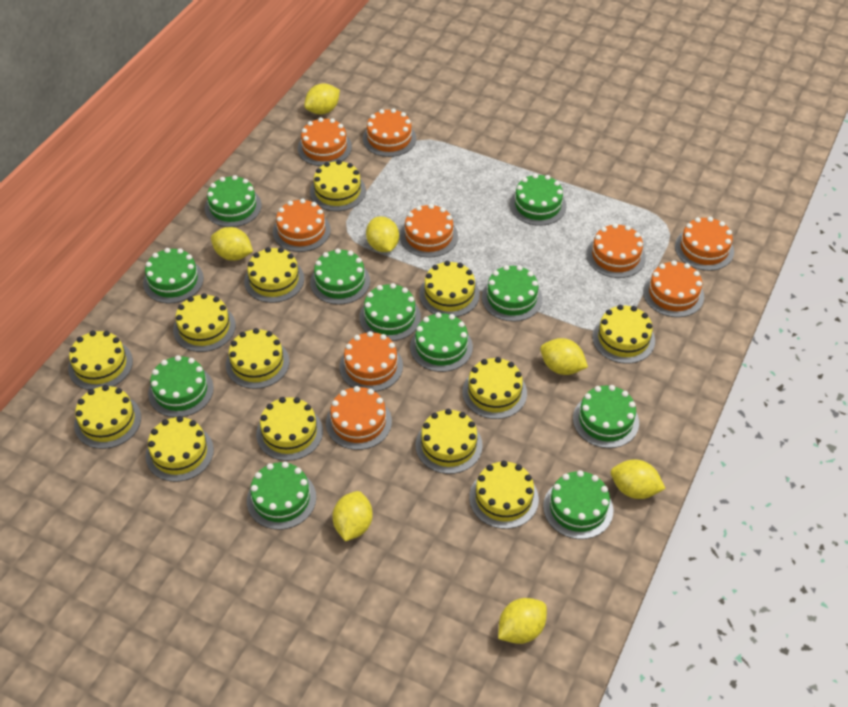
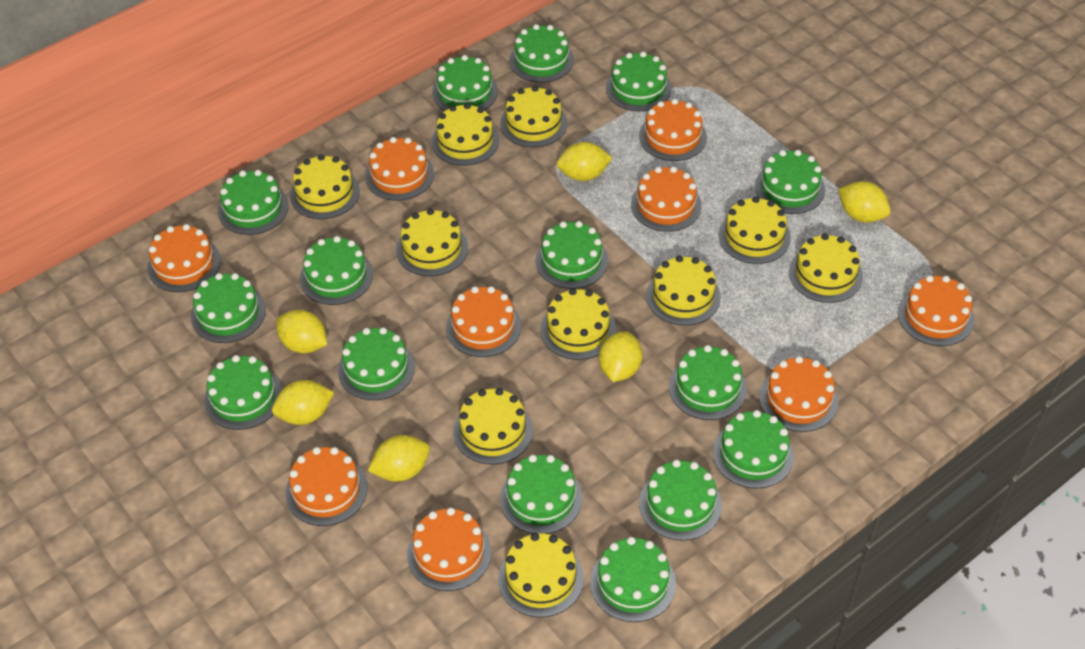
green cake: [143,248,204,303] [148,355,214,417] [205,175,262,227] [247,462,316,530] [310,248,370,305] [359,283,421,341] [410,312,473,372] [482,265,542,322] [510,174,566,226] [543,470,613,539] [573,385,639,448] = 11 -> [191,273,266,343] [204,355,282,430] [218,170,289,235] [300,236,373,305] [338,327,415,400] [432,55,498,111] [500,455,582,534] [509,24,574,83] [536,221,608,289] [590,537,676,622] [606,52,672,111] [639,460,722,541] [669,345,747,420] [713,410,794,489] [755,150,825,214] = 15
yellow cake: [68,331,133,390] [74,385,141,449] [146,416,214,482] [173,293,236,352] [226,328,289,389] [244,247,304,303] [256,397,323,461] [310,160,366,211] [415,409,483,474] [419,261,480,317] [462,357,527,419] [469,461,539,529] [592,305,655,364] = 13 -> [290,154,360,219] [396,209,468,276] [432,103,499,166] [453,388,533,464] [498,533,584,617] [500,86,567,148] [540,288,616,360] [646,255,721,325] [719,197,791,264] [789,234,863,303] = 10
yellow lemon: [211,227,253,261] [304,83,340,115] [332,491,373,541] [366,216,399,252] [498,598,547,644] [540,338,588,375] [611,460,666,499] = 7 -> [272,380,334,425] [276,310,327,354] [368,435,430,482] [557,142,612,181] [599,332,642,382] [838,181,891,222] = 6

